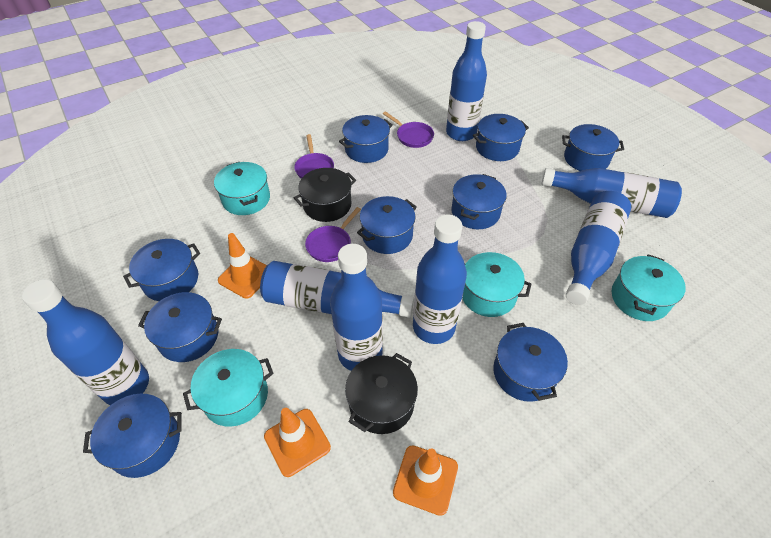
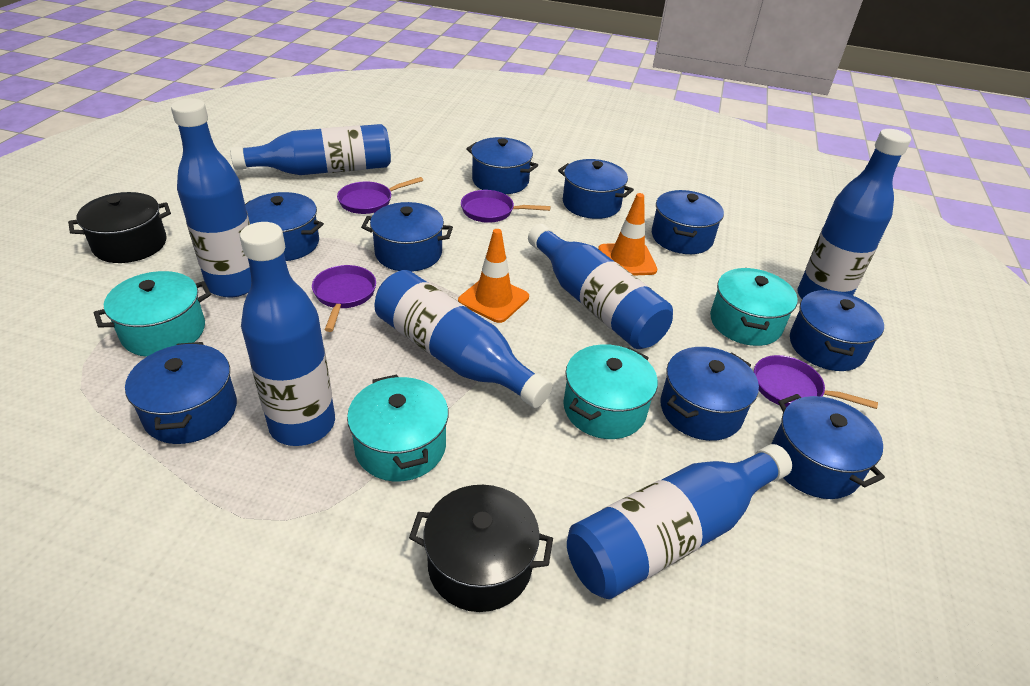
orange traffic cone: [218,233,267,299] [264,408,331,477] [393,445,458,516] = 3 -> [458,229,529,323] [598,193,657,276] = 2
purple pan: [294,134,334,179] [305,207,361,262] [383,111,434,148] = 3 -> [312,265,376,332] [337,177,423,214] [461,190,550,223] [754,355,878,409] = 4

